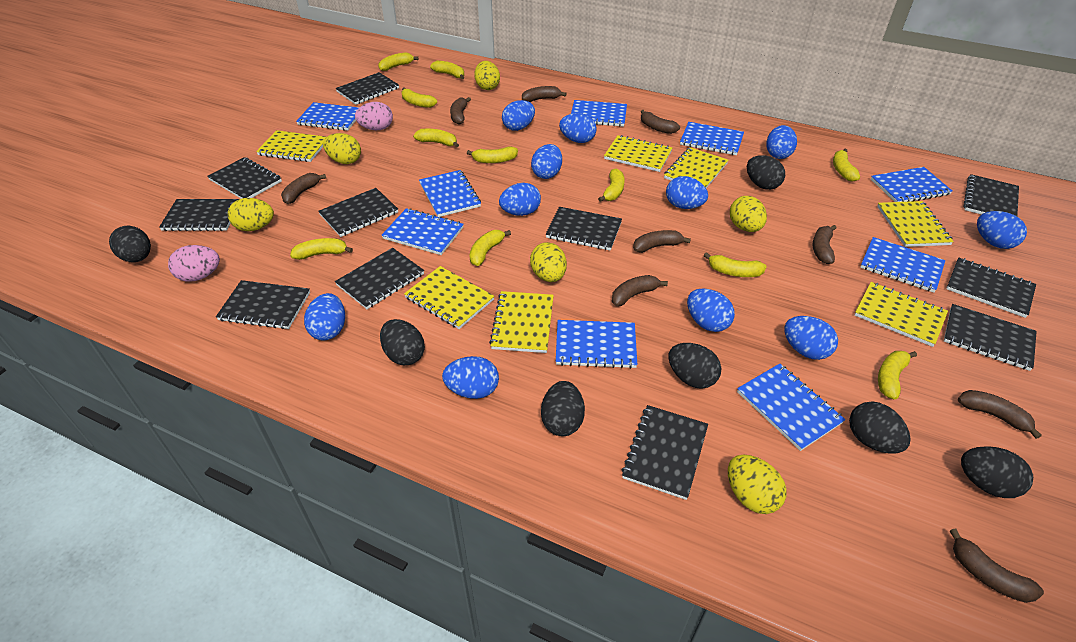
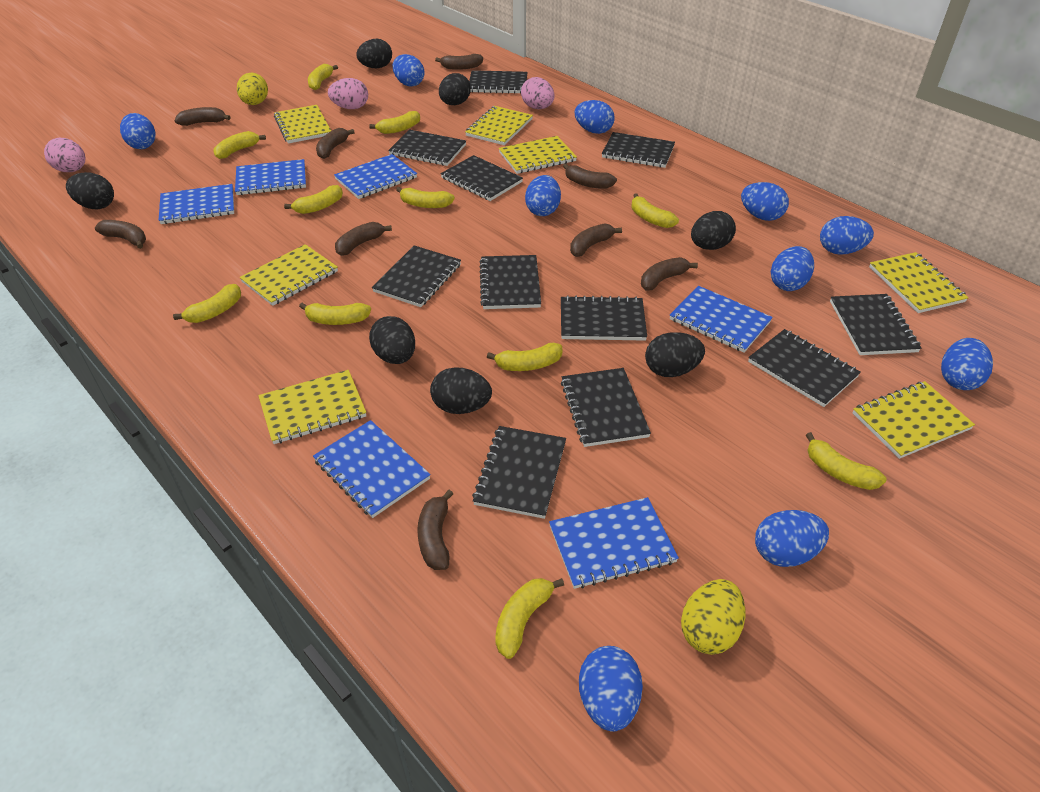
blue egg: [304,293,345,341] [442,356,499,399] [499,183,541,216] [502,100,535,131] [531,144,562,179] [559,113,597,143] [666,176,708,209] [687,288,735,332] [766,125,797,159] [784,316,838,360] [977,211,1027,249] = 11 -> [120,113,155,149] [393,54,425,87] [525,175,561,216] [575,100,615,134] [579,646,643,732] [741,182,789,221] [755,510,829,567] [771,246,814,291] [820,216,874,255] [941,338,993,390] = 10
blue notebook: [296,102,359,131] [382,208,464,255] [419,170,481,217] [556,320,637,369] [571,100,627,127] [680,122,744,155] [737,364,846,451] [860,237,945,293] [871,167,952,202] = 9 -> [159,184,234,224] [235,159,306,195] [313,420,431,518] [334,154,417,199] [549,497,679,589] [670,286,773,353] = 6
pink egg: [168,245,220,282] [355,102,393,130] = 2 -> [44,138,85,172] [328,78,368,109] [521,77,555,109] = 3
yellow egg: [228,198,274,231] [323,133,361,164] [474,61,500,90] [530,242,567,282] [728,455,787,514] [730,196,767,232] = 6 -> [237,73,268,105] [681,579,745,655] = 2

